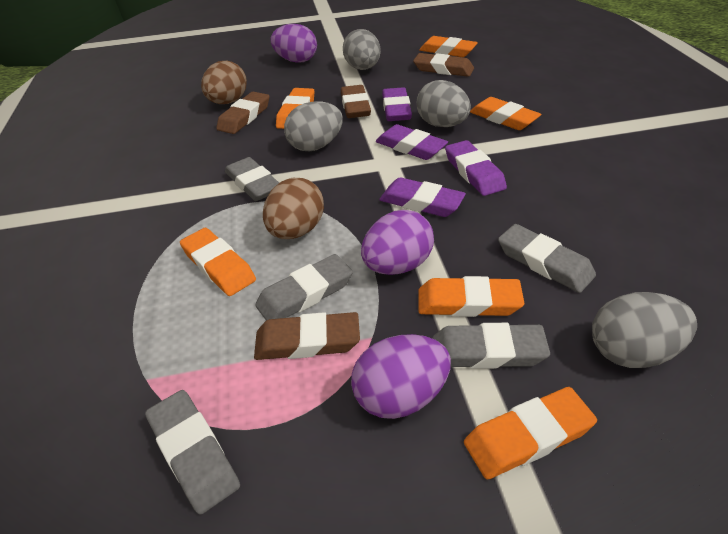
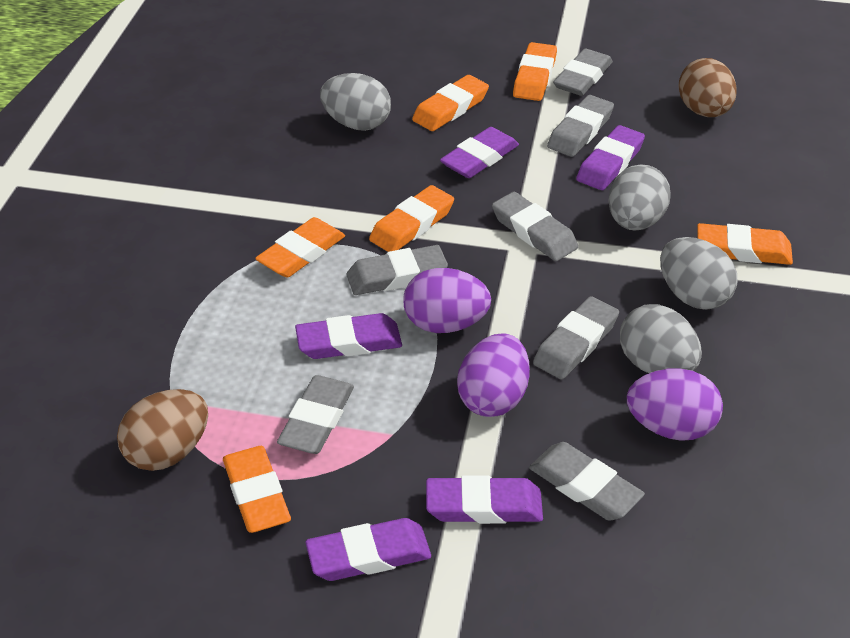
brown eraser: [216,92,269,134] [254,312,360,360] [341,85,371,118] [413,53,474,77] = 4 -> none = 0
grey eraser: [145,390,240,515] [225,157,279,201] [255,254,353,320] [432,323,550,369] [498,224,596,293] = 5 -> [277,375,354,454] [346,245,448,295] [492,192,578,261] [529,442,645,521] [533,296,619,379] [547,95,614,157] [553,48,613,96] = 7
purple eraser: [376,124,448,160] [379,178,466,217] [382,87,412,121] [445,140,507,196] = 4 -> [295,313,402,359] [305,518,431,581] [426,475,543,524] [440,127,519,178] [576,125,645,190] = 5

